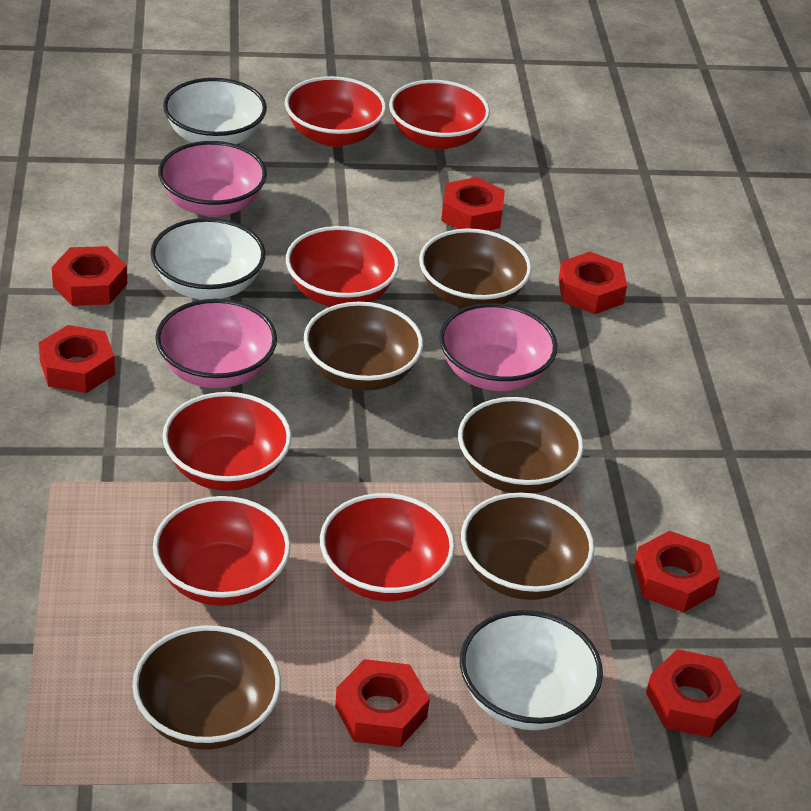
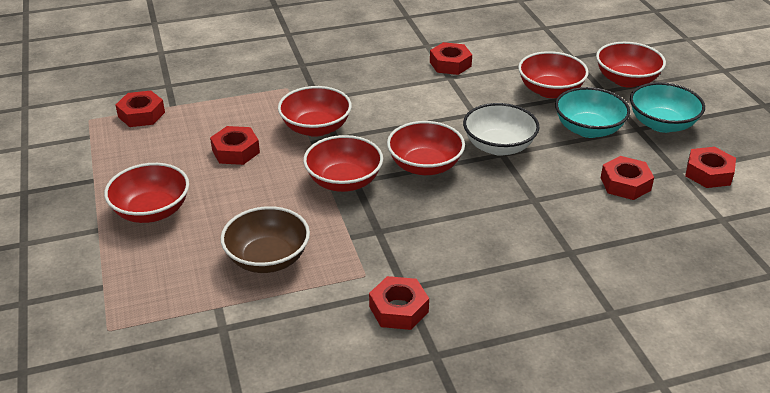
brown bowl: [132,625,281,750] [304,302,423,391] [419,228,532,308] [458,397,584,494] [461,493,595,600] = 5 -> [221,206,310,273] = 1
pink bowl: [155,299,277,388] [158,141,267,217] [439,303,558,391] = 3 -> none = 0
red nut: [39,325,115,393] [52,246,127,306] [335,659,430,747] [441,177,505,231] [558,252,627,314] [634,531,720,612] [646,649,742,738] = 7 -> [116,91,165,127] [210,126,260,165] [369,276,429,330] [430,42,472,75] [601,156,654,200] [685,147,736,188] = 6
turquoise bowl: none = 0 -> [555,87,630,138] [630,82,705,133] = 2
white bowl: [150,218,266,300] [163,78,267,144] [460,610,603,730] = 3 -> [463,103,540,156] = 1

